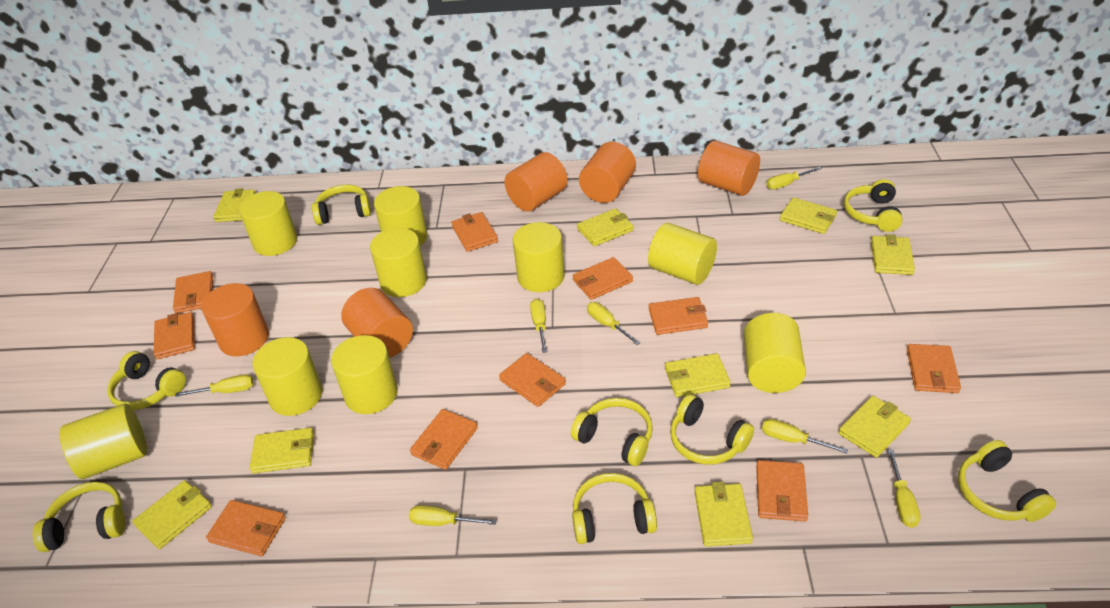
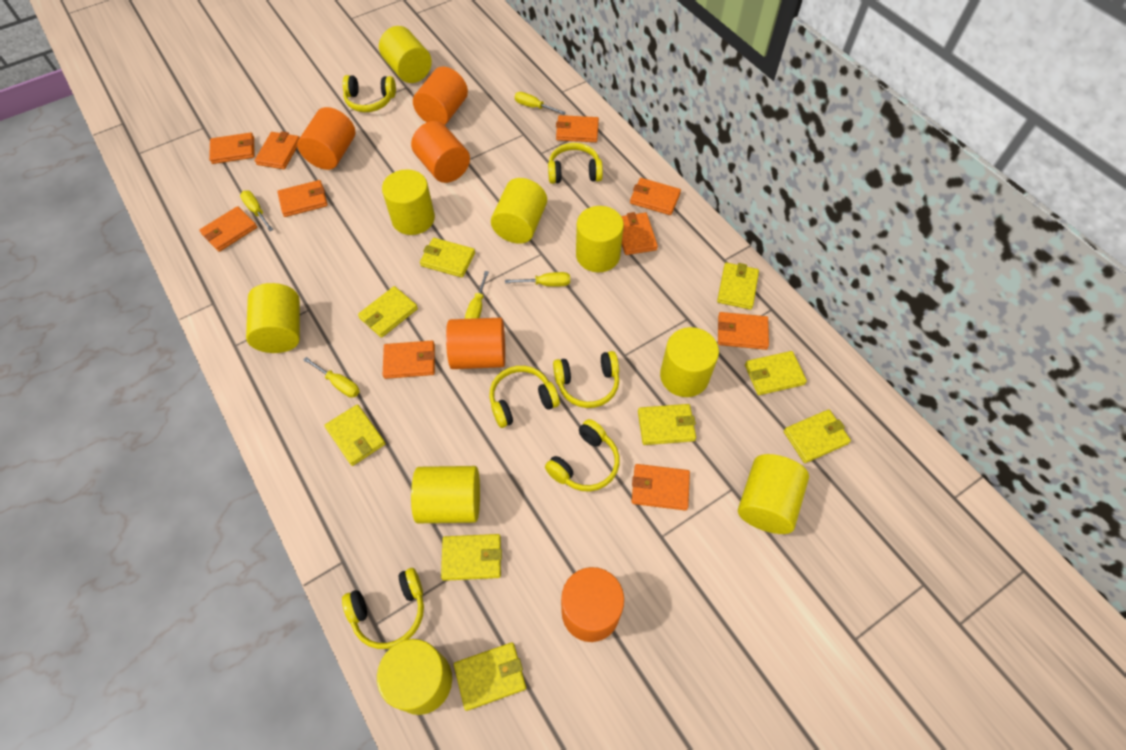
yellow headphones: [33,482,125,552] [107,351,186,410] [312,184,371,225] [571,398,653,466] [572,473,657,544] [670,394,754,465] [844,179,903,232] [958,440,1056,522] = 8 -> [342,75,396,112] [342,568,424,649] [489,366,560,428] [545,419,620,492] [548,143,603,184] [553,351,619,408] = 6
yellow screwdriver: [175,375,254,397] [409,505,497,526] [530,299,547,353] [587,302,640,345] [762,419,848,454] [766,166,822,189] [888,450,921,528] = 7 -> [240,191,273,231] [304,357,360,398] [465,271,489,319] [505,272,570,287] [515,92,566,115] = 5

